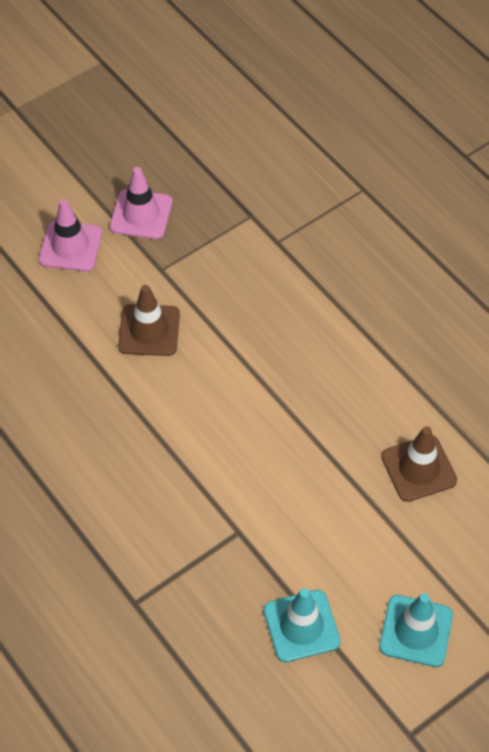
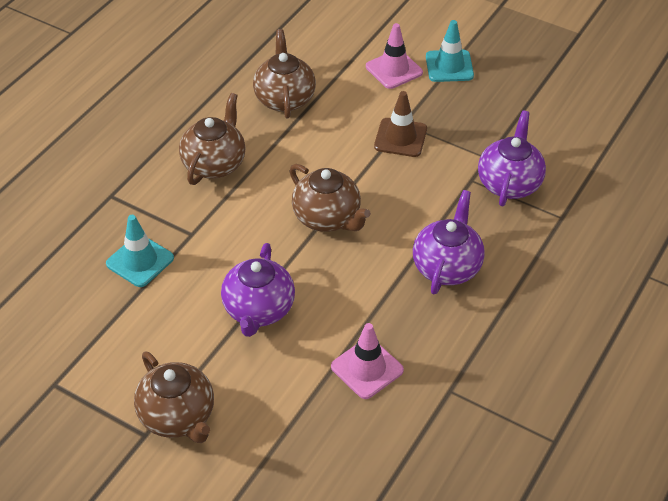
brown teapot: none = 0 -> [134,351,214,443] [179,93,246,185] [253,29,316,118] [290,164,371,232] = 4
brown traffic cone: [118,285,180,356] [381,426,457,502] = 2 -> [374,91,427,157] = 1
purple teapot: none = 0 -> [221,243,295,337] [413,190,485,294] [478,110,546,206] = 3

